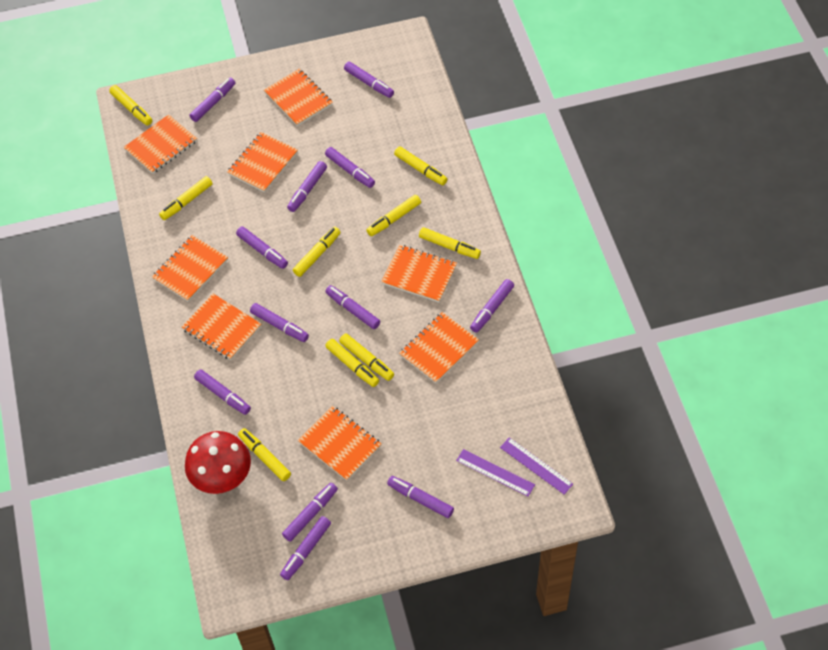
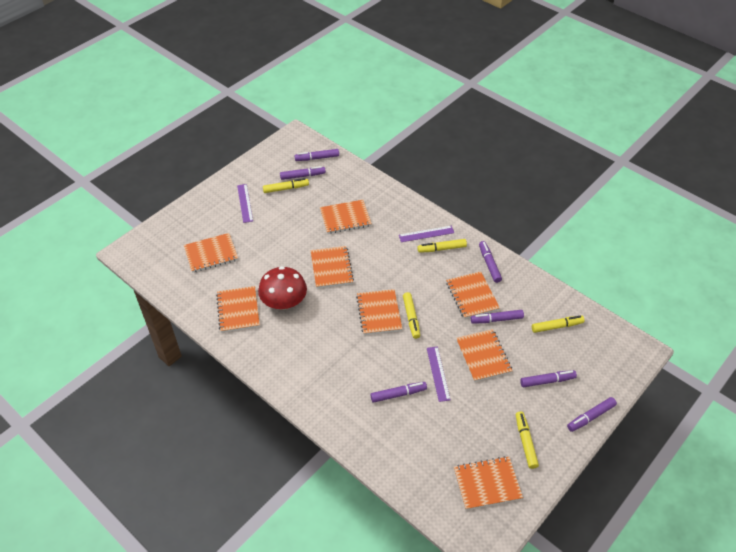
purple marker: [190,77,235,122] [194,369,251,415] [236,227,288,269] [250,303,309,342] [280,516,331,580] [282,483,338,542] [287,161,327,212] [325,147,375,188] [325,285,380,329] [344,61,394,98] [387,476,454,518] [470,279,514,333] = 12 -> [280,166,326,180] [295,149,339,161] [370,382,427,403] [471,310,524,324] [479,241,502,283] [520,370,577,387] [567,397,617,432] = 7
purple ruler: [456,449,535,497] [500,437,573,495] = 2 -> [237,184,253,223] [399,226,454,242] [427,346,451,402] = 3
yellow marker: [109,85,152,126] [159,176,213,220] [238,428,291,481] [293,227,340,277] [325,339,379,387] [339,333,394,381] [366,195,421,236] [394,146,447,185] [419,227,481,259] = 9 -> [263,178,309,193] [403,292,420,339] [417,239,467,253] [516,412,539,469] [532,315,585,333] = 5

